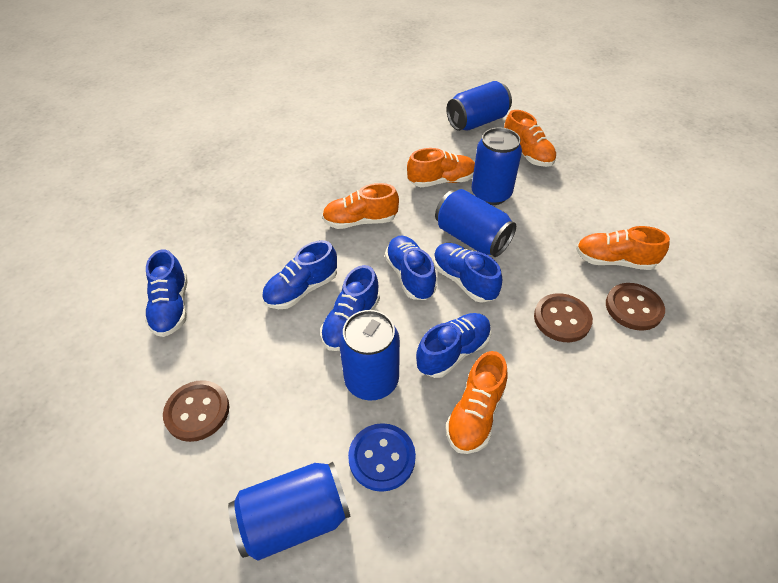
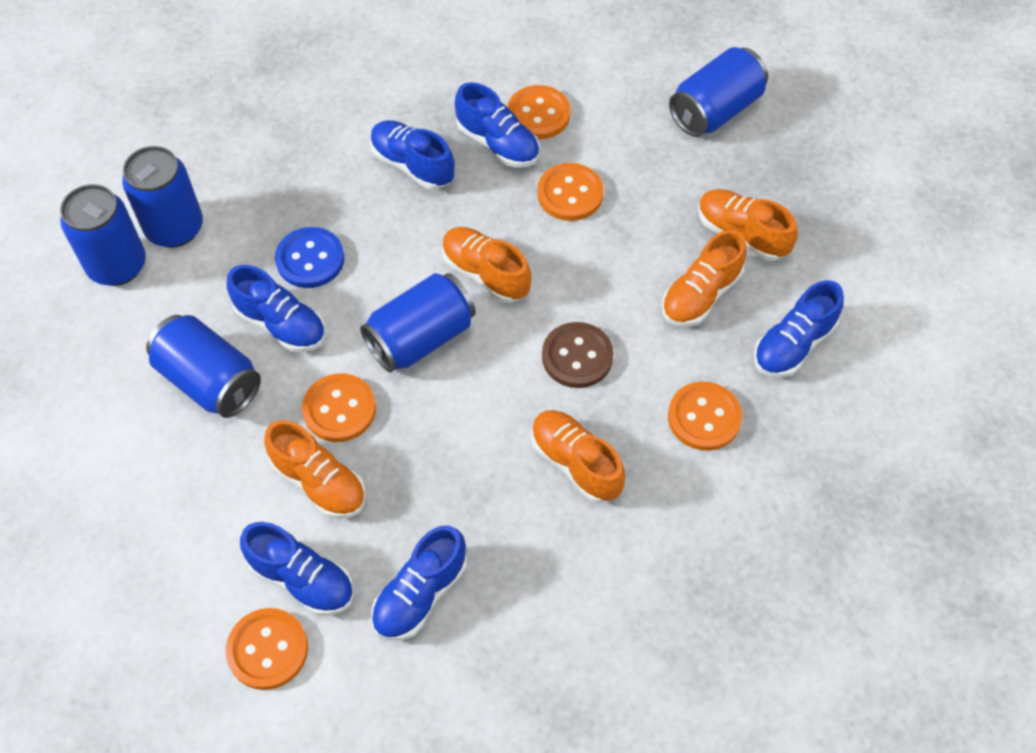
brown button: [163,380,229,442] [534,293,593,342] [606,283,665,331] = 3 -> [542,322,614,388] = 1
orange button: none = 0 -> [226,608,308,690] [302,374,376,442] [507,85,571,139] [537,163,604,221] [668,381,742,451] = 5

